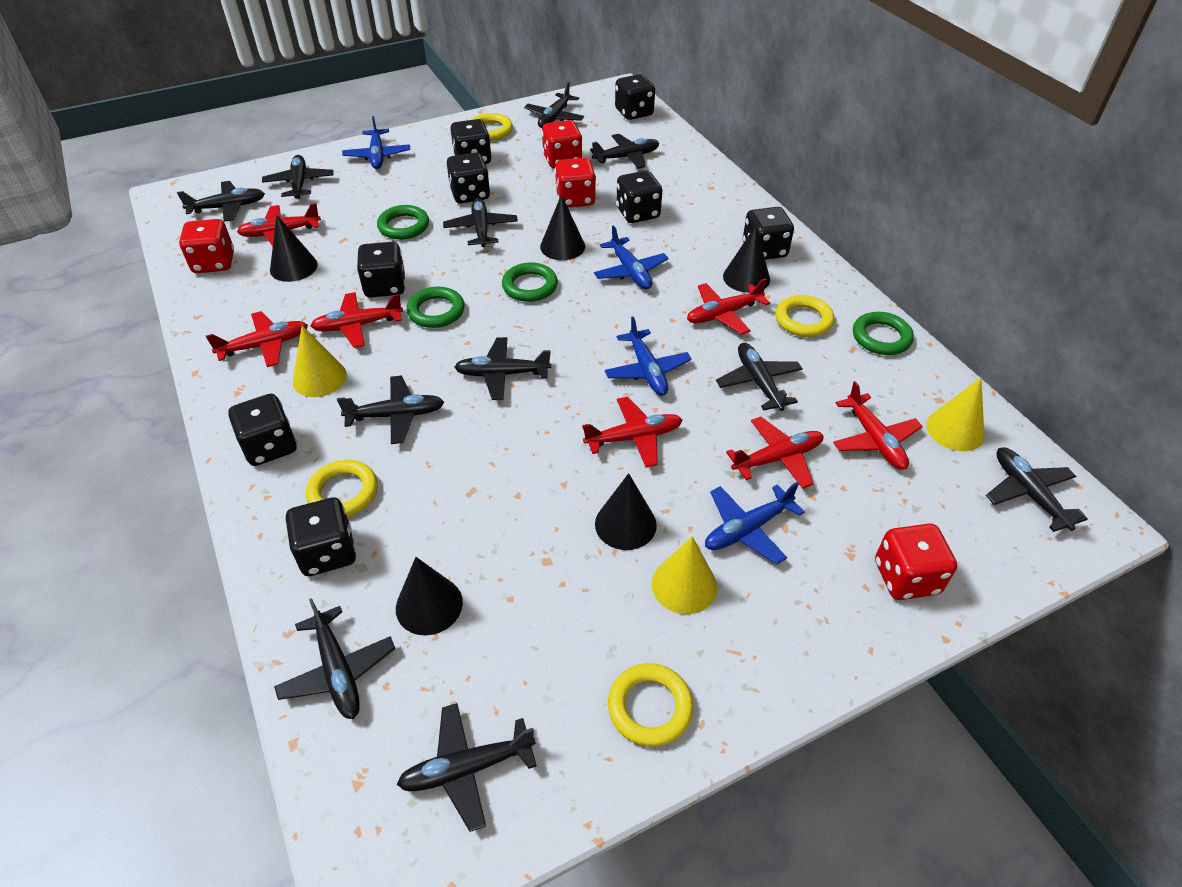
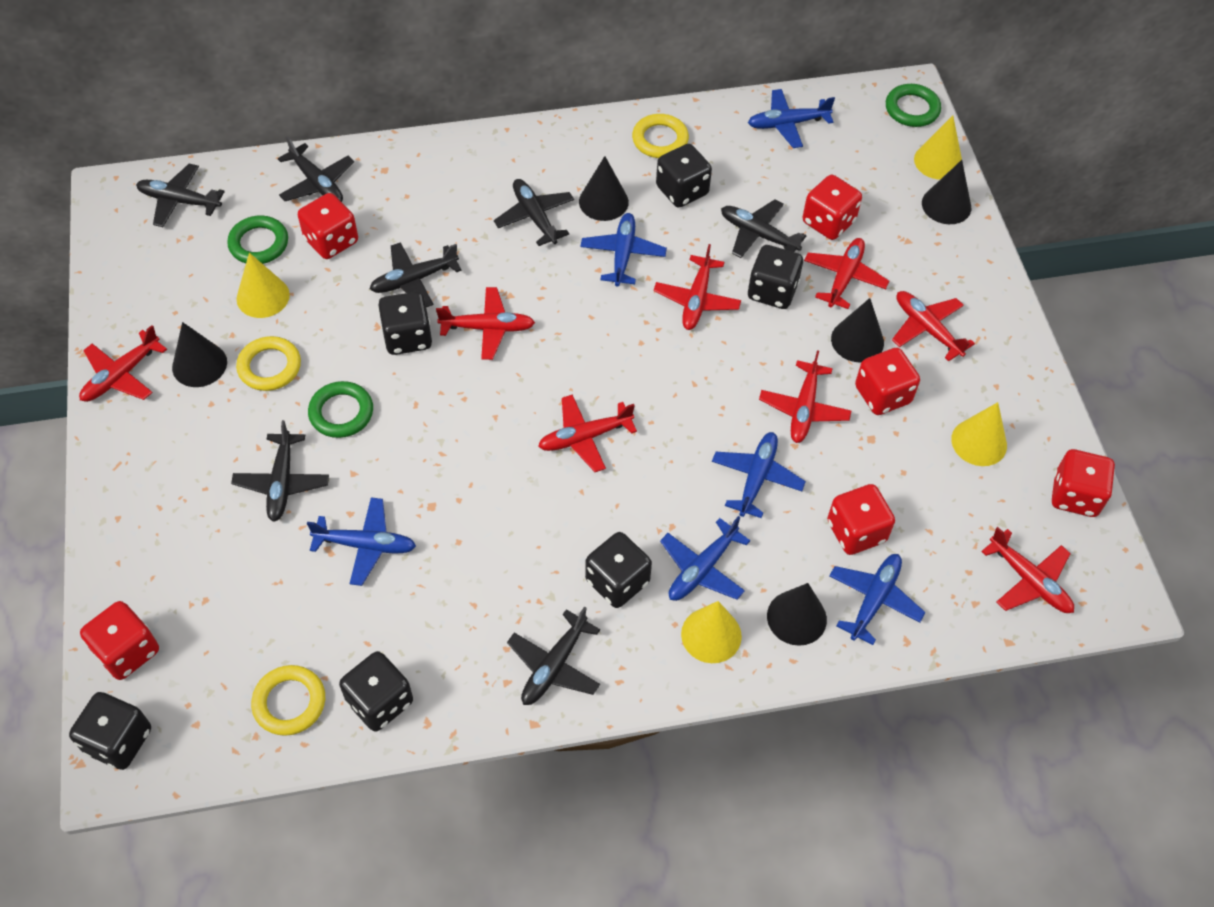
black dice: [228,394,297,466] [285,497,356,576] [357,242,405,297] [447,153,490,203] [451,119,492,164] [615,74,655,120] [616,170,662,223] [743,207,794,260] = 8 -> [69,692,151,770] [339,651,413,732] [378,292,432,355] [585,532,652,608] [656,144,712,207] [748,245,803,309] = 6
black plane: [177,181,265,222] [262,155,334,199] [274,598,395,719] [337,376,444,444] [397,703,537,832] [443,198,518,247] [454,337,551,400] [524,82,584,128] [590,134,660,169] [716,343,803,411] [986,447,1088,532] = 11 -> [136,163,225,227] [231,420,329,522] [278,136,354,202] [370,242,462,307] [494,179,574,246] [507,606,600,705] [721,199,807,258] = 7
blue plane: [342,116,410,169] [594,225,669,289] [605,317,692,396] [705,482,804,564] = 4 -> [307,497,416,586] [580,213,667,287] [660,516,750,601] [712,432,806,518] [748,89,835,148] [829,554,925,645] = 6
green ring: [377,205,429,240] [406,287,464,328] [502,262,558,302] [853,312,914,355] = 4 -> [227,215,288,264] [308,381,373,438] [886,84,941,127] = 3
red dice: [179,219,234,273] [542,120,582,168] [555,158,596,207] [875,524,957,600] = 4 -> [80,601,159,680] [298,193,358,259] [803,175,862,240] [827,484,895,555] [855,348,920,415] [1052,449,1115,517] = 6
red plane: [206,311,308,367] [237,203,321,246] [310,292,403,348] [582,396,682,468] [687,278,770,335] [726,417,824,489] [833,381,923,470] = 7 -> [79,325,167,402] [436,287,535,360] [538,395,637,472] [654,244,741,330] [759,350,851,443] [804,238,889,309] [892,291,975,361] [981,527,1074,613] = 8
yellow cone: [293,325,347,397] [652,536,717,614] [926,378,985,451] = 3 -> [237,253,290,318] [681,601,742,663] [914,115,962,180] [951,402,1007,466] = 4
yellow ring: [306,460,378,517] [471,113,513,141] [608,663,694,747] [775,295,834,337] = 4 -> [236,336,301,391] [251,665,325,736] [632,114,689,158] = 3

